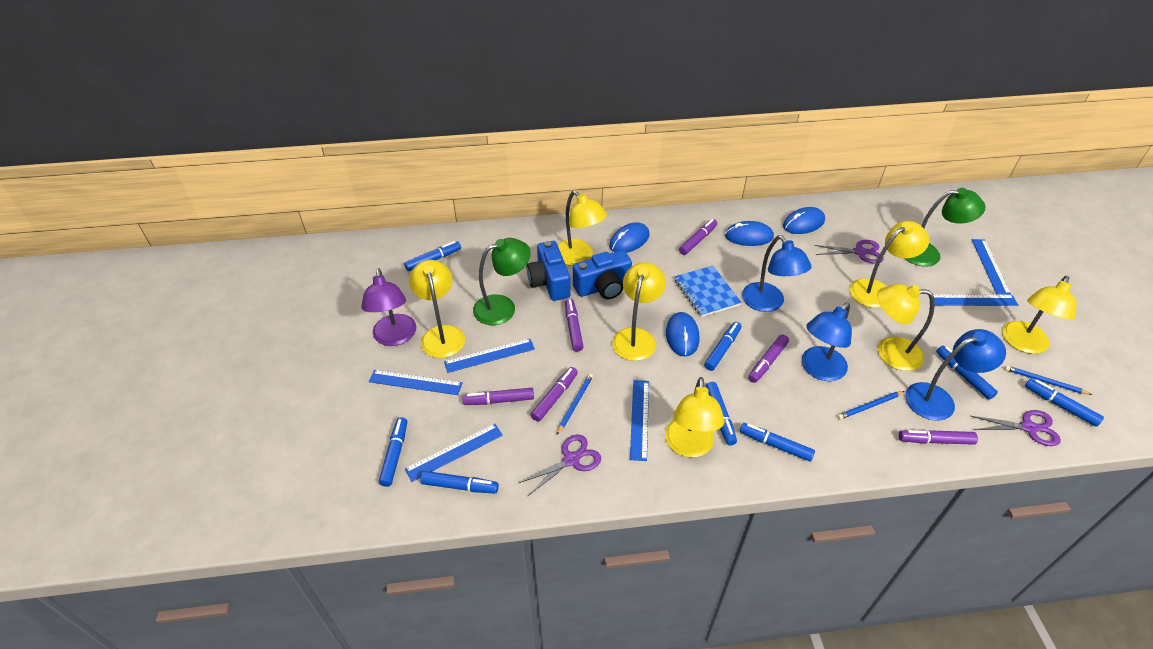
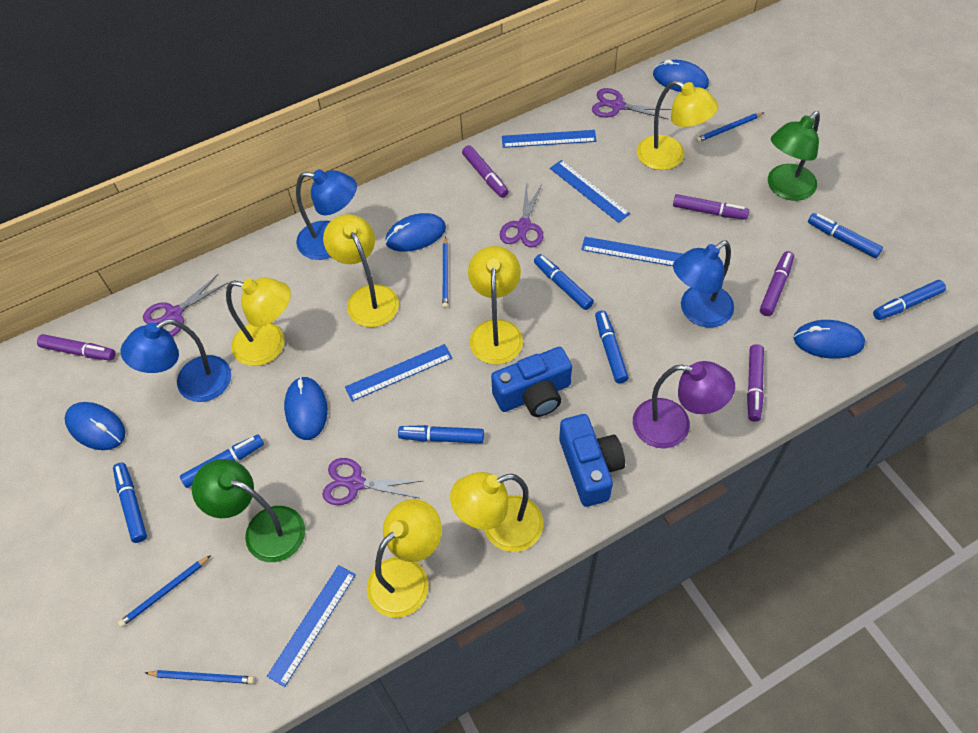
blue marker: [379,417,407,487] [404,241,461,271] [420,471,499,494] [704,322,741,371] [705,382,737,446] [740,423,815,462] [936,346,998,400] [1025,378,1104,427] = 8 -> [113,463,147,543] [180,434,264,488] [398,425,484,443] [534,254,594,310] [595,310,629,383] [808,213,883,258] [873,280,946,320] = 7
blue mouse: [609,222,650,253] [666,312,699,357] [725,221,774,246] [783,207,825,234] = 4 -> [65,402,125,450] [284,376,328,440] [385,213,446,252] [653,60,709,92] [794,320,865,359] = 5
blue notebook: [674,266,742,317] = 1 -> none = 0
blue pencil: [557,373,593,434] [837,391,905,420] [1005,365,1092,395] = 3 -> [118,555,211,627] [145,670,255,684] [442,236,448,308] [696,112,764,142] = 4
blue ruler: [369,370,462,395] [405,424,503,482] [444,339,535,373] [630,380,649,461] [933,295,1018,306] [972,239,1011,295] = 6 -> [267,565,356,687] [345,344,452,401] [502,130,597,148] [550,160,630,223] [581,237,683,266] = 5
purple marker: [462,388,534,405] [531,367,578,421] [565,298,583,352] [679,219,717,255] [748,334,789,383] [899,430,978,445] = 6 -> [37,334,115,360] [462,145,509,198] [673,194,749,220] [747,344,764,422] [760,251,794,316] = 5
purple scissors: [519,434,601,496] [814,240,884,264] [971,410,1061,446] = 3 -> [143,274,228,337] [322,458,421,505] [500,183,543,248] [592,88,671,119] = 4
yellow lamp: [409,260,465,358] [557,191,607,266] [612,262,666,361] [665,377,724,458] [850,221,929,308] [877,284,935,371] [1002,276,1077,354] = 7 -> [226,278,291,366] [323,214,399,327] [367,499,442,618] [450,472,543,552] [468,246,523,365] [637,80,718,170] = 6

